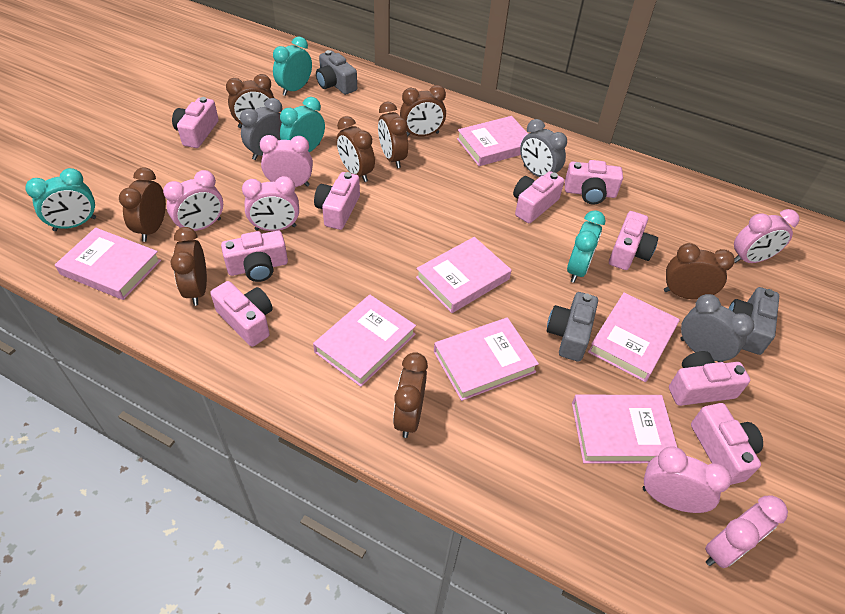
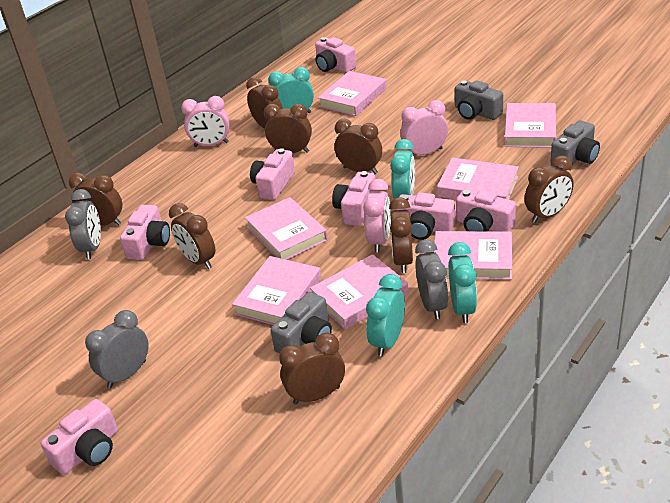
pink camera: [172,97,219,148] [210,281,273,347] [221,231,288,282] [314,172,360,230] [513,171,564,223] [565,160,623,204] [609,211,658,270] [669,351,750,406] [691,403,763,485] = 9 -> [40,399,118,475] [120,205,170,260] [250,148,295,200] [315,37,357,73] [332,171,377,226] [396,192,455,240] [456,189,516,232] = 7
pink clock: [163,170,223,231] [242,176,299,231] [260,135,313,187] [643,446,731,513] [705,495,788,568] [734,209,800,263] = 6 -> [181,96,229,147] [363,179,391,252] [400,100,448,155] = 3

